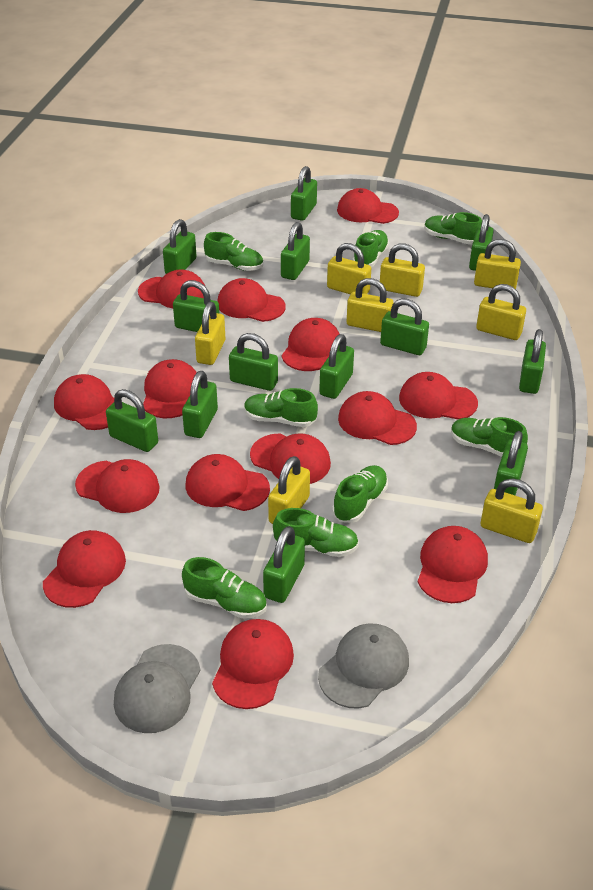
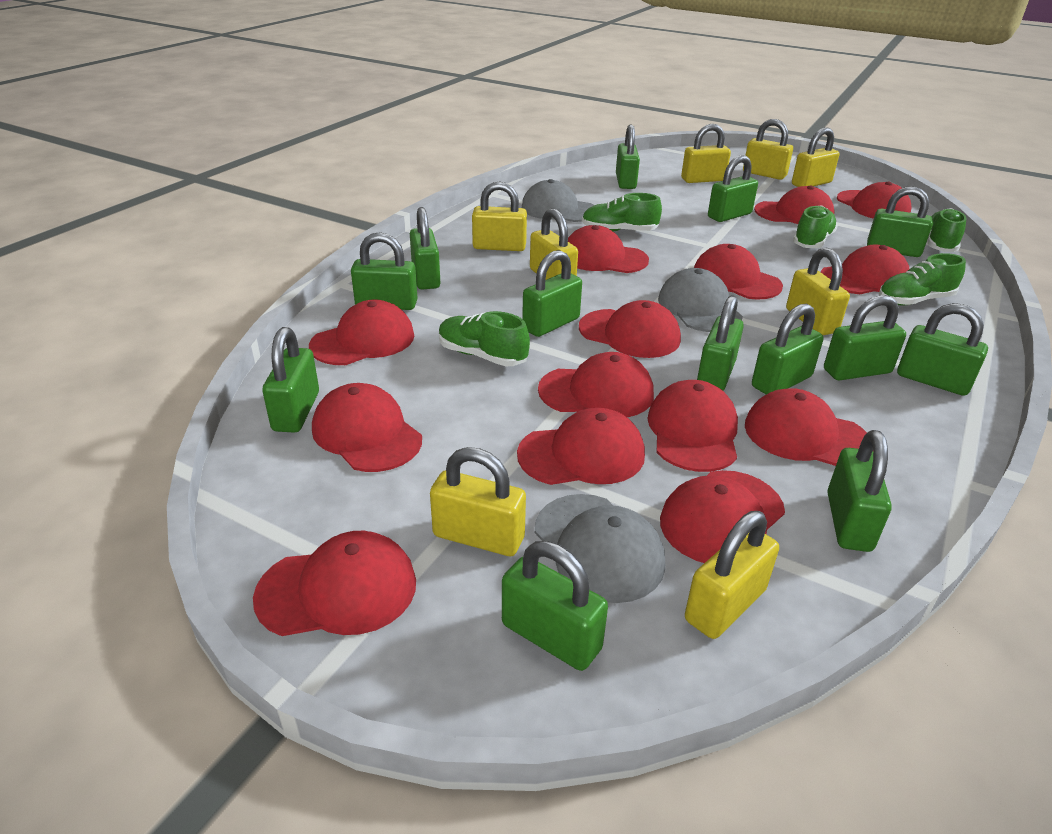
green shoe: [182,557,267,619] [204,232,263,271] [244,388,318,427] [273,508,359,557] [332,465,388,523] [353,230,389,267] [424,212,482,245] [451,417,528,457] = 8 -> [439,311,530,366] [582,193,662,231] [793,205,838,248] [879,253,966,305] [928,208,967,252] = 5
grey cap: [114,644,201,733] [318,623,409,709] = 2 -> [522,179,594,222] [535,494,665,603] [658,268,743,332] = 3

